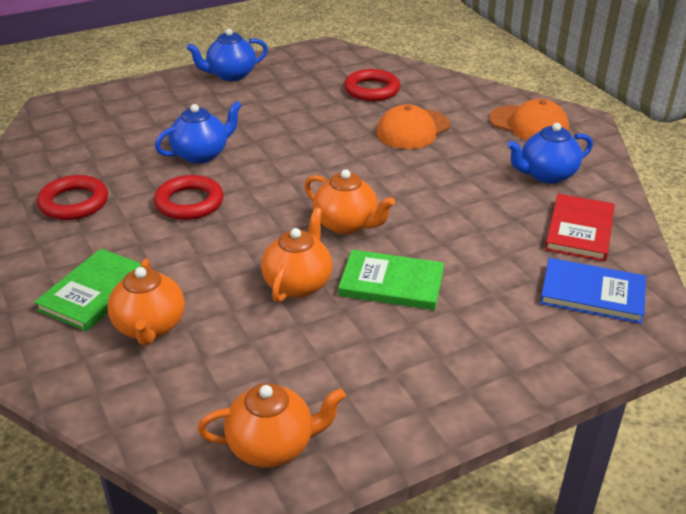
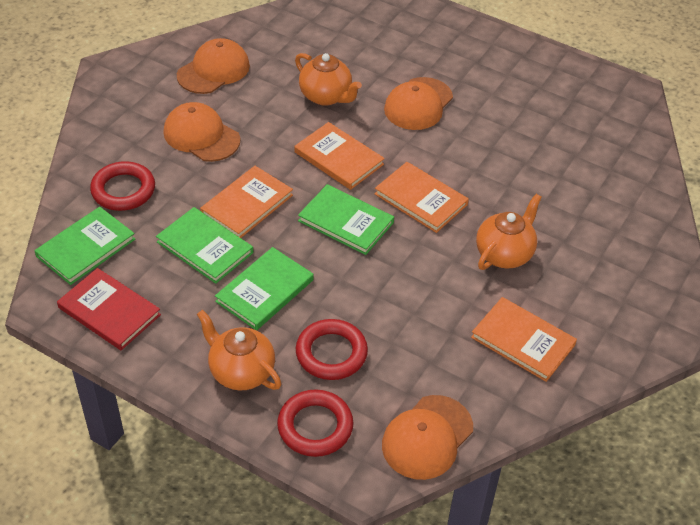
blue book: [540,258,646,324] = 1 -> none = 0
blue teapot: [155,101,242,164] [187,28,268,81] [507,123,593,184] = 3 -> none = 0
green book: [34,249,141,331] [338,250,444,310] = 2 -> [34,207,135,285] [156,207,253,284] [215,247,313,330] [298,184,394,255] = 4
orange book: none = 0 -> [200,166,293,238] [295,122,385,190] [375,162,469,233] [471,297,577,382] = 4
orange cap: [376,104,450,149] [489,99,569,140] = 2 -> [164,102,240,162] [177,38,250,94] [382,395,473,480] [384,77,453,130] = 4
orange teapot: [107,259,185,346] [198,383,346,468] [261,207,332,303] [304,169,395,235] = 4 -> [197,310,281,391] [295,53,362,106] [476,194,542,270] = 3

